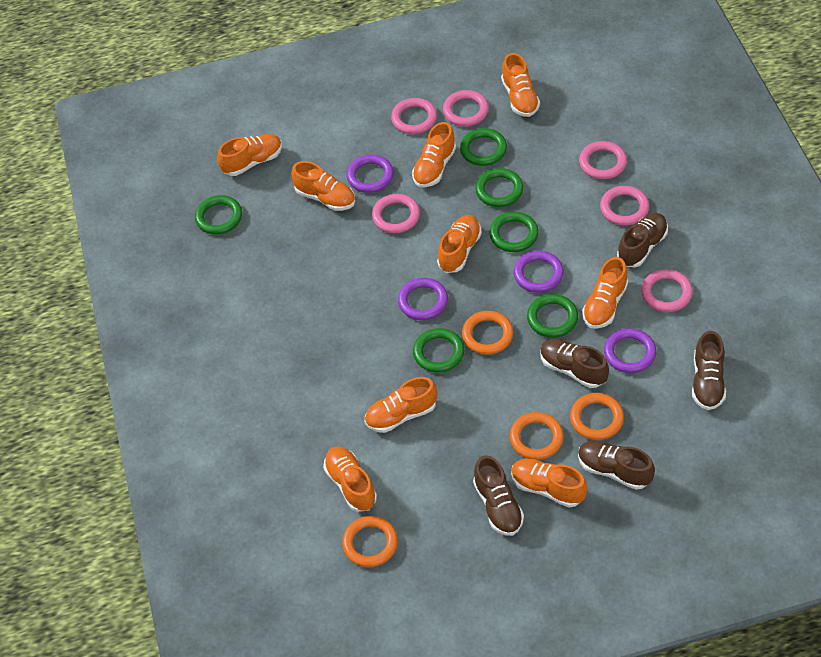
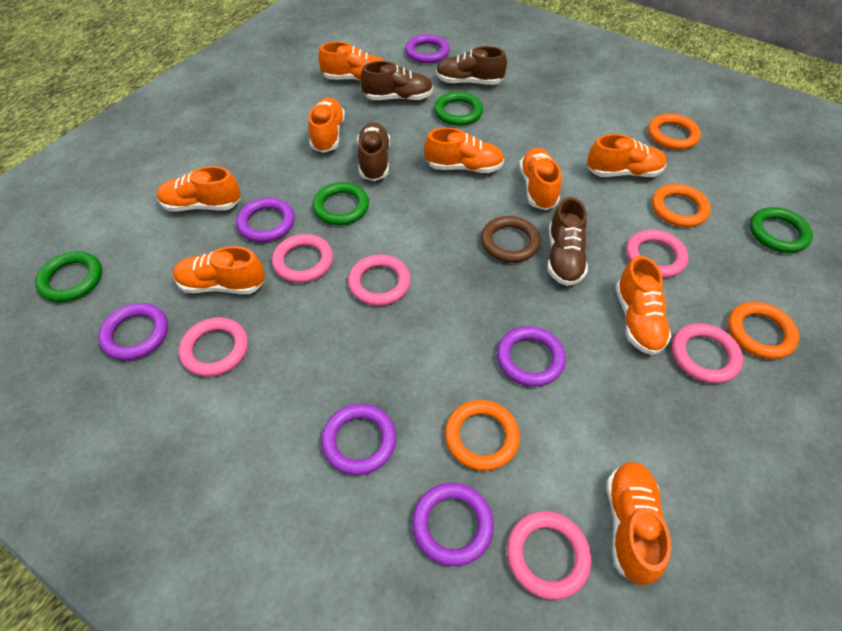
brown ring: none = 0 -> [481,216,540,263] = 1
brown shoe: [473,455,524,536] [540,339,609,388] [578,441,655,490] [617,213,668,267] [692,331,726,410] = 5 -> [357,122,390,181] [360,61,433,101] [436,46,507,85] [547,197,588,286] = 4
green ring: [195,195,242,235] [413,328,464,373] [460,128,507,166] [475,168,523,207] [489,212,539,252] [527,294,578,338] = 6 -> [35,251,102,302] [312,182,369,225] [434,91,483,126] [750,207,813,253] = 4
purple ring: [347,155,394,193] [398,278,448,320] [514,251,564,293] [604,328,656,373] = 4 -> [98,303,168,360] [236,198,295,242] [321,404,396,475] [405,34,450,63] [412,483,494,566] [497,326,566,387] = 6

